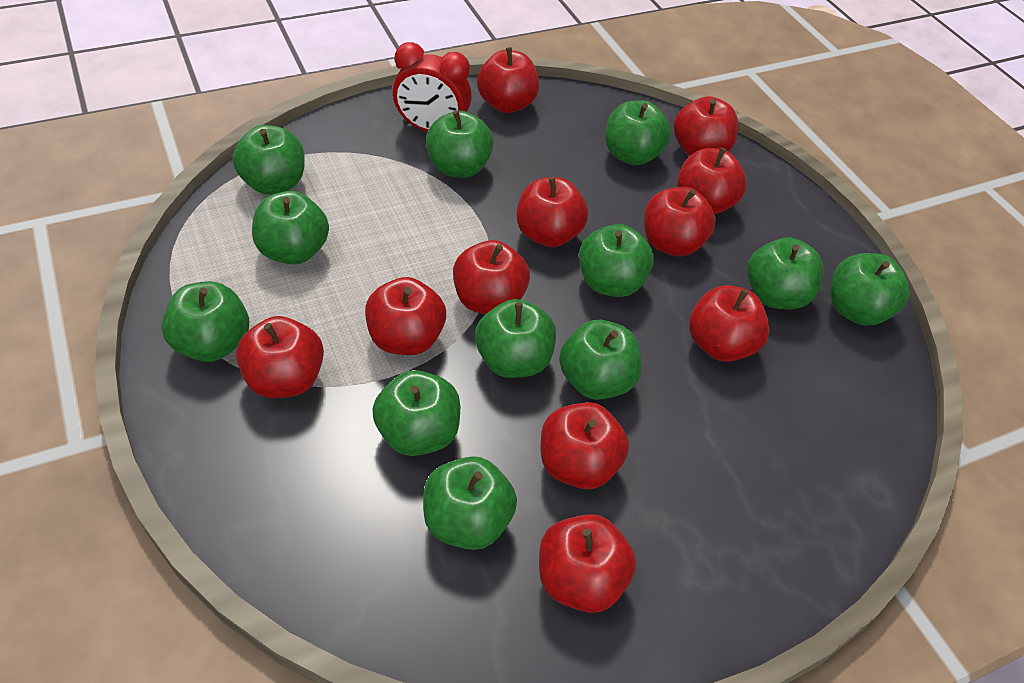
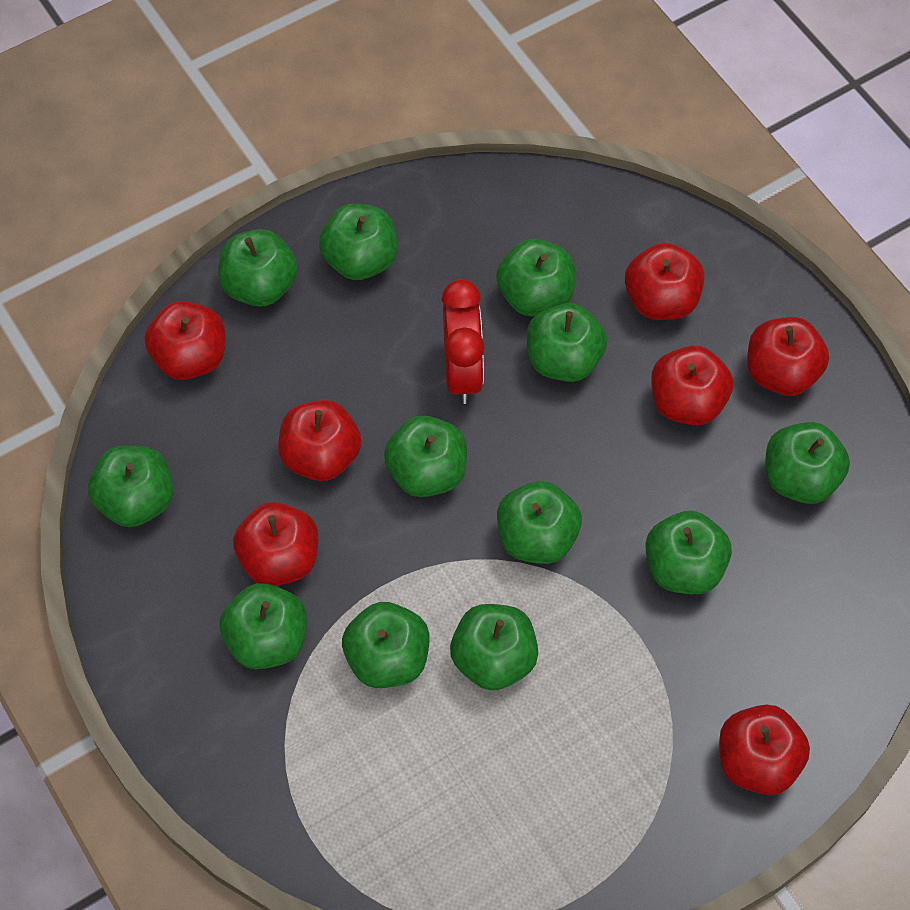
red apple: [236,316,324,398] [365,277,446,355] [453,240,530,314] [477,47,539,113] [517,177,588,247] [539,514,636,613] [541,402,629,489] [644,187,716,256] [674,96,739,156] [677,147,747,214] [689,285,770,362] = 11 -> [144,301,226,380] [233,502,318,586] [278,400,361,481] [625,243,705,320] [651,346,733,425] [719,705,810,795] [747,317,829,396] = 7

